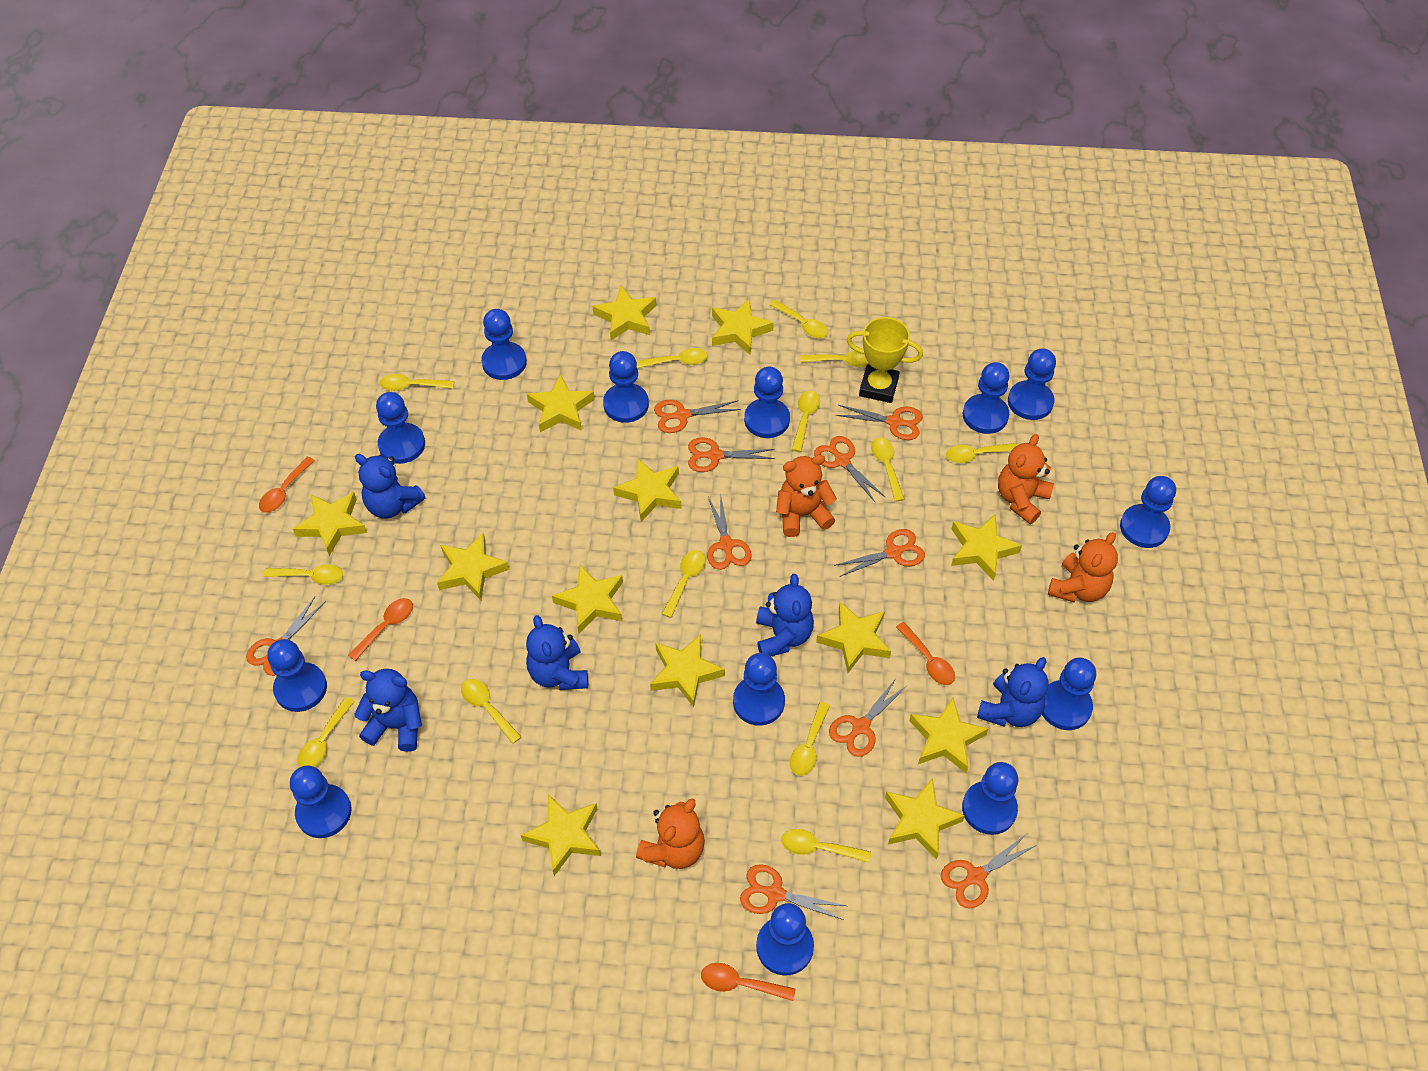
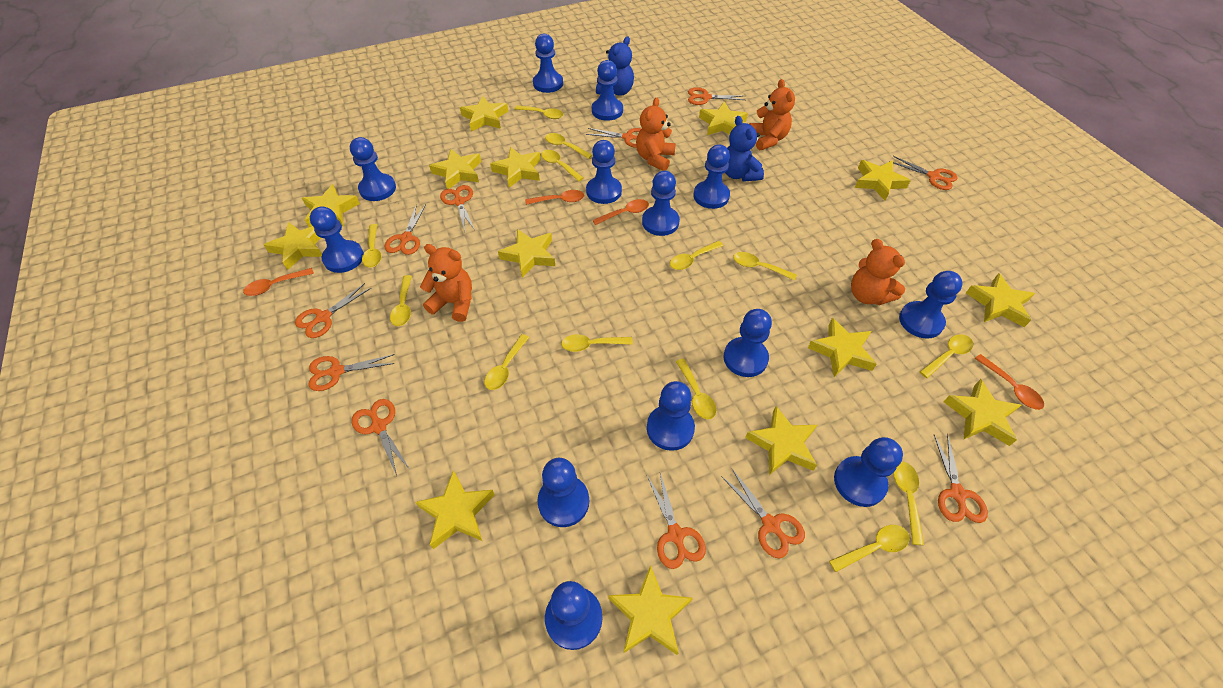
blue teddy bear: [354,669,422,752] [355,454,425,519] [526,615,588,690] [756,574,814,656] [977,657,1048,727] = 5 -> [596,36,634,96] [725,116,764,182] = 2
orange scissors: [246,597,326,676] [654,400,741,433] [688,437,775,472] [707,493,752,570] [740,864,847,920] [814,436,885,503] [829,677,908,757] [834,529,925,577] [836,405,923,440] [941,834,1037,909] = 10 -> [295,283,371,338] [308,354,395,391] [352,399,409,476] [385,204,426,255] [440,185,475,231] [586,128,642,148] [647,473,706,569] [688,87,745,105] [721,469,805,558] [889,156,958,190] [933,434,988,523] = 11
yellow star: [293,492,367,556] [437,532,510,600] [521,794,601,876] [527,374,595,432] [552,565,623,634] [593,286,656,340] [613,458,682,522] [650,634,725,707] [712,298,774,355] [816,602,891,673] [885,778,965,860] [909,697,988,773] [951,514,1022,581] = 13 -> [264,222,322,270] [302,184,360,227] [415,470,495,549] [429,149,481,189] [460,96,508,132] [490,147,541,188] [498,229,555,278] [608,565,693,655] [699,102,748,135] [745,406,817,475] [808,318,877,377] [855,160,911,200] [944,379,1021,446] [966,273,1035,327] = 14
yellow trophy: [847,317,923,403] = 1 -> none = 0

